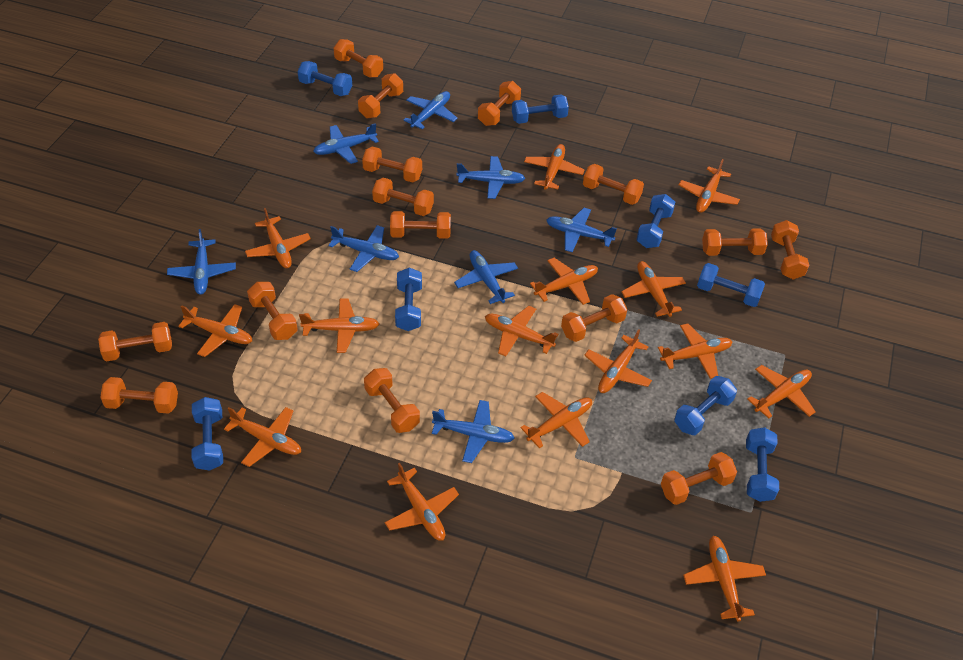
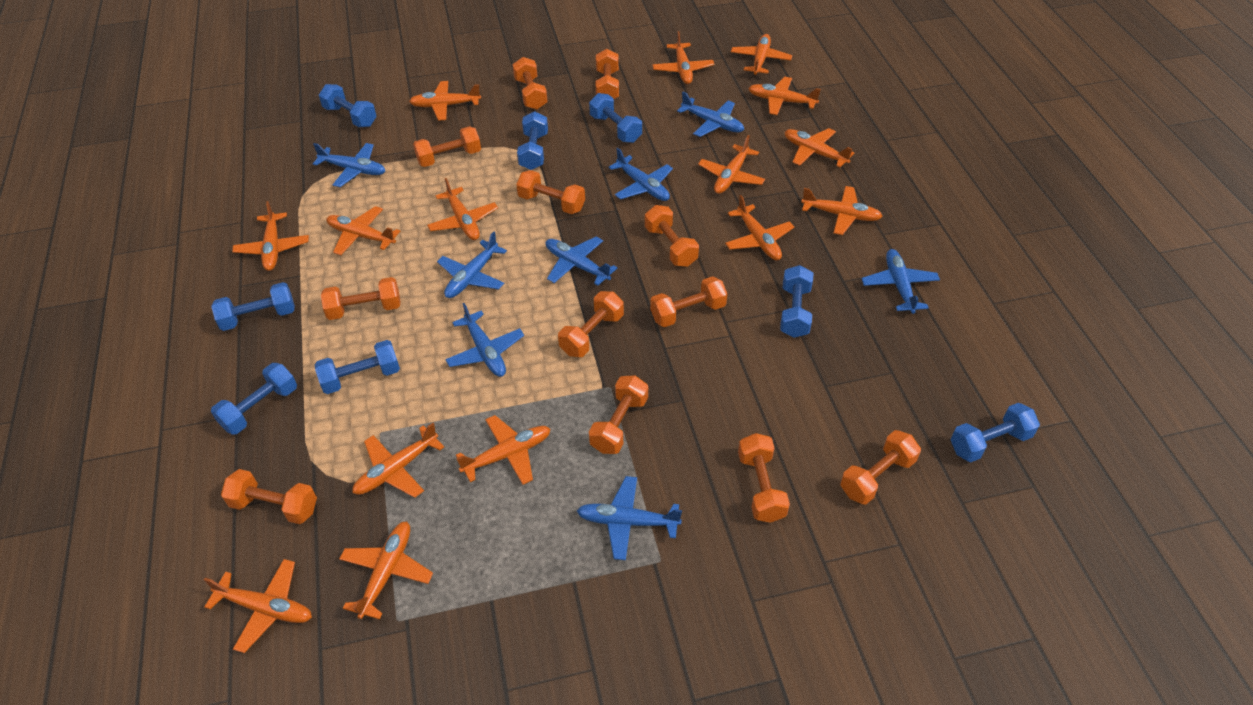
orange dumbbell: [98,322,172,361] [100,377,178,414] [247,282,298,340] [334,39,383,77] [358,73,403,118] [362,147,422,182] [364,368,420,433] [372,178,434,216] [390,211,451,239] [478,81,521,126] [561,294,627,342] [583,164,644,205] [661,452,737,505] [702,228,768,256] [771,220,809,280] = 15 -> [221,469,317,524] [321,277,401,320] [413,126,481,167] [512,57,548,110] [516,170,585,214] [558,291,624,357] [589,375,648,454] [596,49,619,99] [645,205,699,267] [650,276,727,327] [738,433,790,523] [840,430,921,504] = 12

